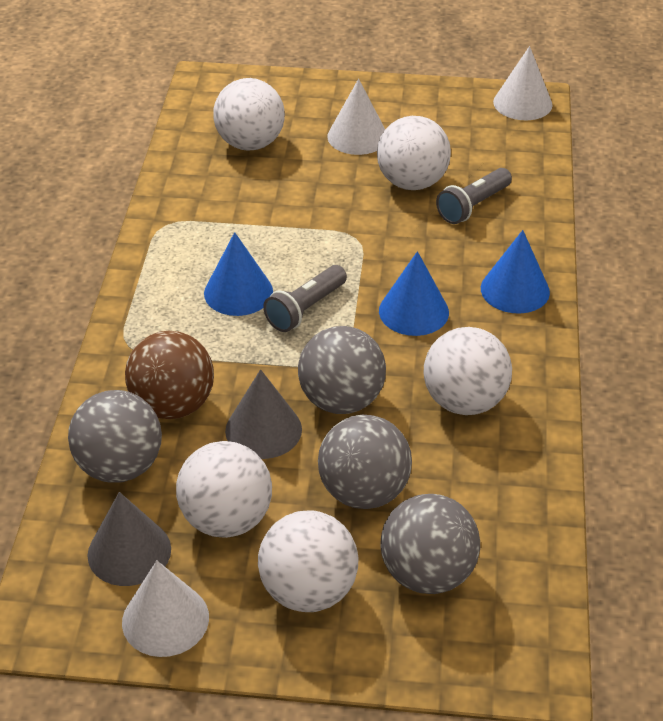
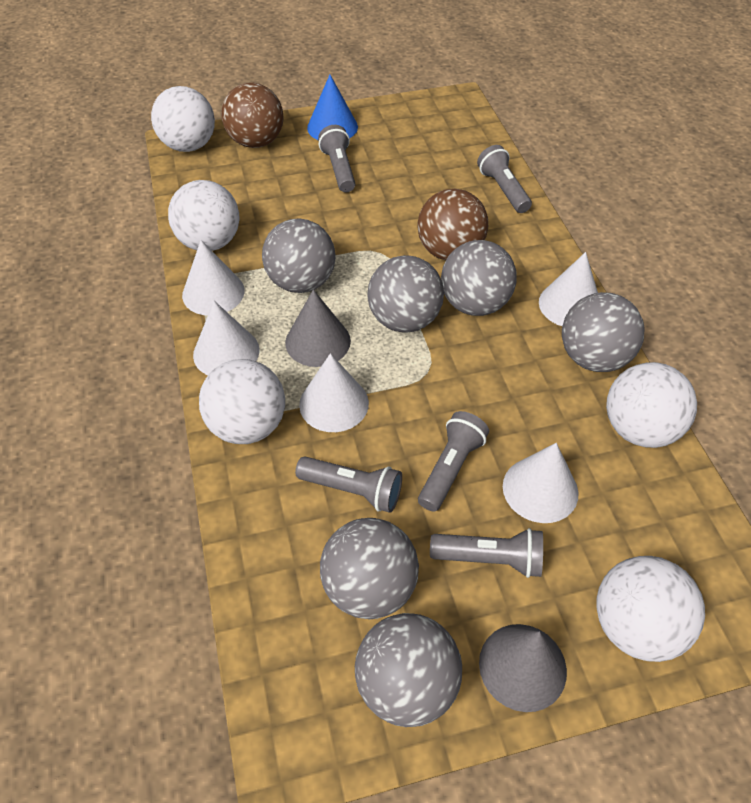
blue cone: [204,232,273,316] [379,251,449,336] [481,230,550,313] = 3 -> [307,75,358,140] = 1
brown ball: [125,331,214,419] = 1 -> [221,82,284,148] [417,189,488,260] = 2
grey ball: [68,390,162,483] [298,326,386,414] [318,415,412,509] [380,494,480,594] = 4 -> [262,219,336,293] [320,518,419,619] [355,613,462,727] [367,255,444,333] [441,240,517,316] [562,292,645,372] = 6
grey flashlight: [263,265,347,332] [436,168,512,224] = 2 -> [295,457,402,513] [318,125,355,192] [418,411,489,512] [430,528,543,578] [477,145,532,213] = 5
white cone: [122,560,209,657] [327,79,385,155] [493,46,552,120] = 3 -> [182,240,245,315] [193,301,259,375] [299,353,369,432] [503,443,578,523] [539,252,598,326] = 5

